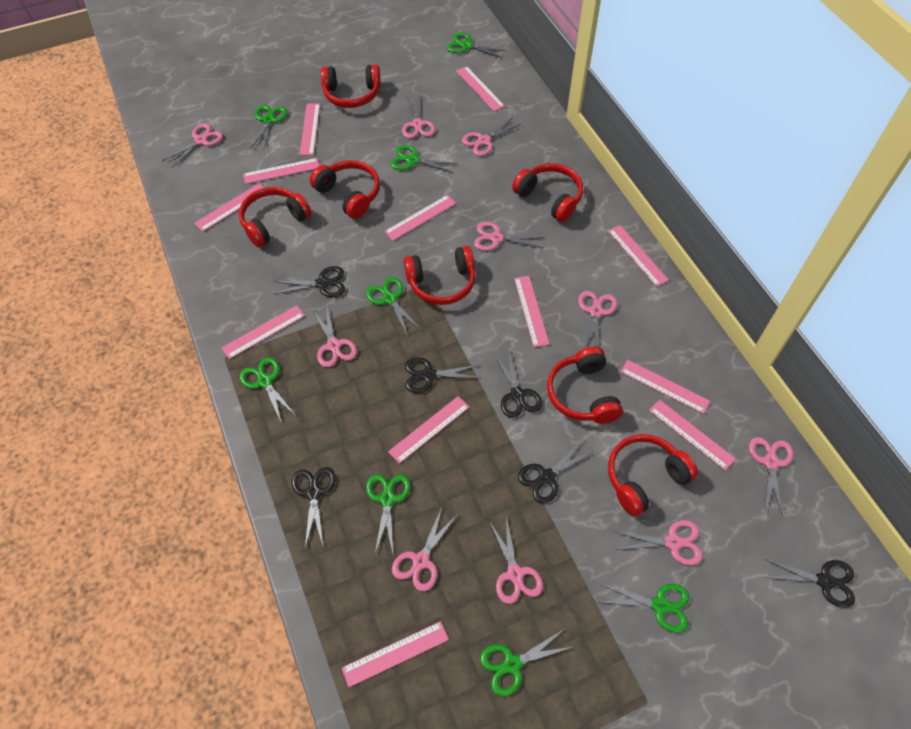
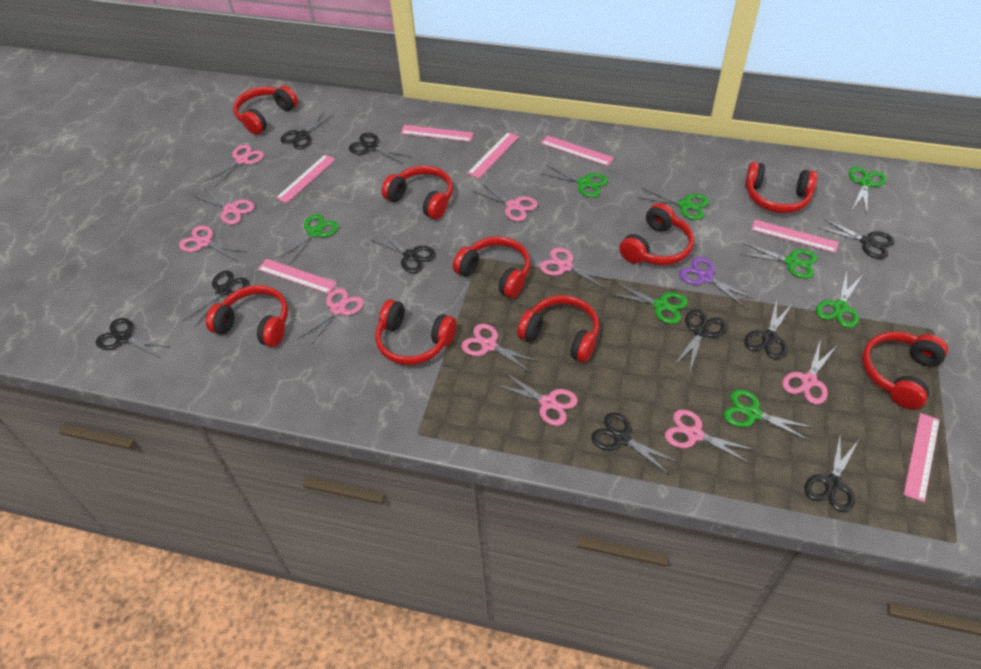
black scissors: [273,266,345,297] [292,467,336,547] [405,357,480,393] [494,351,542,418] [518,440,594,503] [763,559,855,608] = 6 -> [96,318,170,359] [182,270,249,328] [280,111,334,149] [349,133,411,164] [370,230,436,273] [591,412,679,475] [674,309,727,371] [744,299,793,359] [804,435,859,512] [817,218,895,259] = 10
pink ruler: [194,183,264,232] [222,305,305,359] [243,158,319,184] [300,104,320,155] [342,621,449,687] [384,195,456,241] [388,396,469,464] [456,66,505,111] [514,276,549,347] [608,225,669,287] [620,360,710,414] [649,400,736,471] = 12 -> [258,259,337,294] [276,155,336,203] [401,125,474,142] [467,132,519,179] [541,135,614,166] [751,220,839,253] [903,413,940,502] = 7
purple scissors: none = 0 -> [679,257,754,307] = 1
red headphones: [239,187,312,247] [310,160,380,219] [321,64,381,108] [404,246,475,305] [512,163,583,222] [547,347,623,424] [608,434,698,516] = 7 -> [206,285,288,347] [233,86,298,135] [375,299,456,365] [382,166,453,219] [453,236,530,298] [517,295,599,362] [619,203,694,265] [745,162,817,213] [862,332,948,409] = 9

